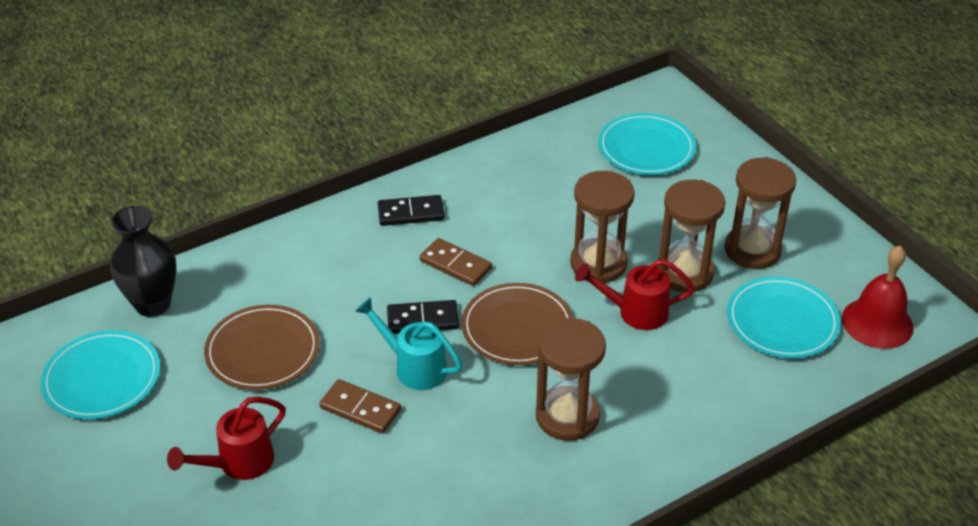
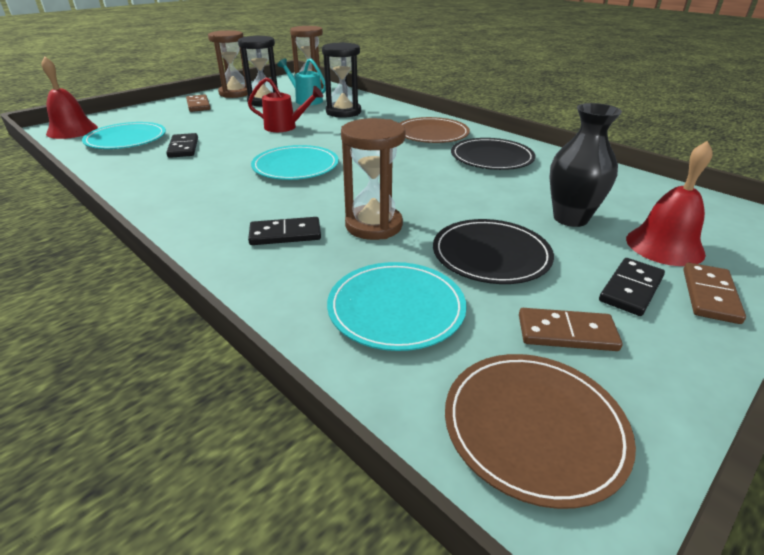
black domino: [378,195,444,226] [387,300,459,334] = 2 -> [166,133,198,158] [248,217,321,245] [599,258,665,316] = 3
black hourglass: none = 0 -> [238,35,278,106] [322,42,361,118] = 2
black plate: none = 0 -> [433,219,554,284] [451,138,535,170] = 2
brown domino: [319,379,401,434] [420,238,492,286] = 2 -> [186,94,210,112] [519,308,622,351] [683,263,746,324] = 3
brown hourglass: [536,318,606,441] [570,171,635,283] [657,180,725,292] [725,157,796,269] = 4 -> [208,30,248,98] [290,26,324,88] [341,118,406,240] = 3
red bell: [842,246,914,349] = 1 -> [41,56,98,139] [626,141,713,266] = 2
red watering can: [167,396,286,480] [575,259,694,330] = 2 -> [248,77,323,132] = 1

